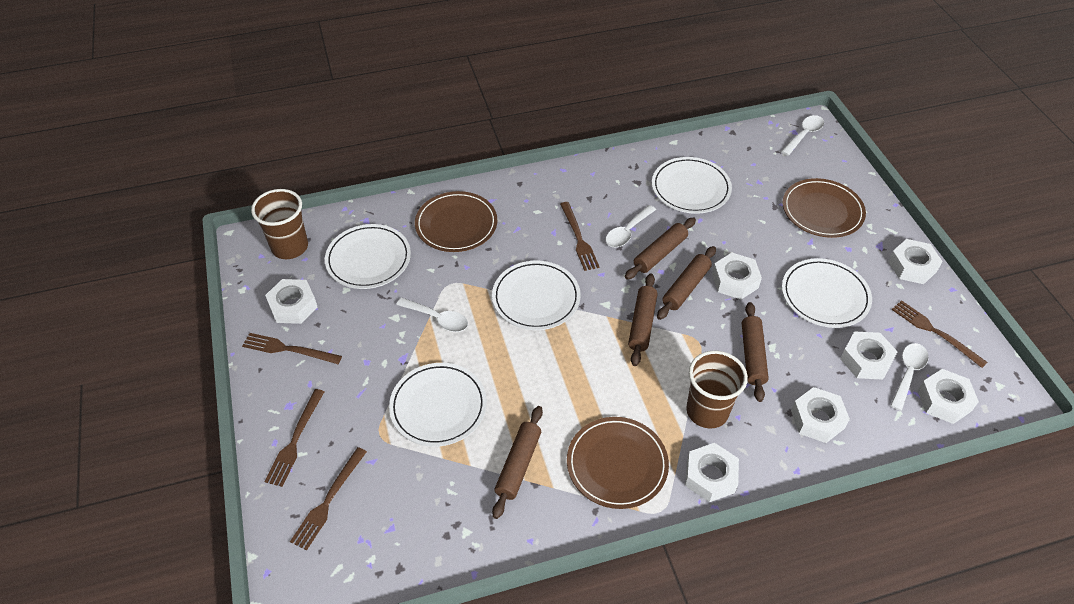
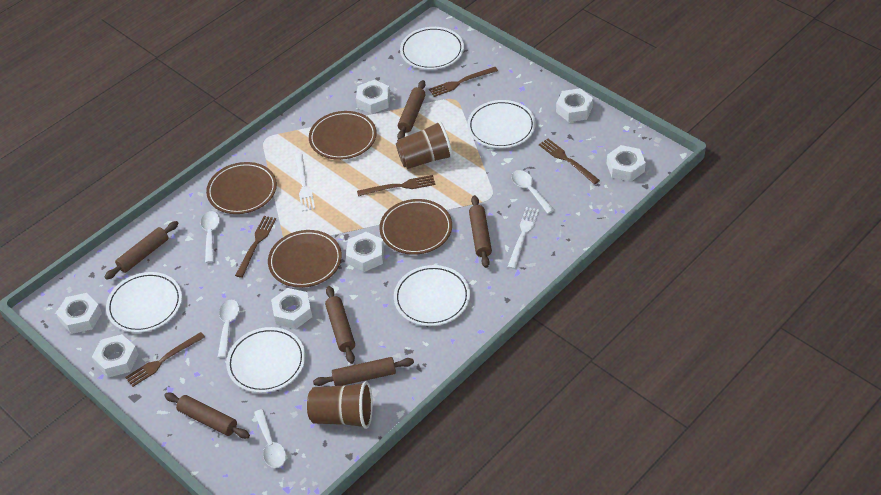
brown plate: [415,191,497,252] [567,417,669,509] [783,178,866,238] = 3 -> [206,162,277,214] [268,230,342,288] [309,111,377,160] [379,199,452,255] = 4
brown rolling pin: [492,406,543,519] [625,217,696,279] [628,274,658,366] [657,246,716,320] [742,302,769,402] = 5 -> [105,221,179,280] [164,392,250,439] [313,357,414,386] [325,286,355,364] [397,80,426,139] [469,195,492,268] = 6
white fork: none = 0 -> [295,153,315,211] [508,207,539,269] = 2

